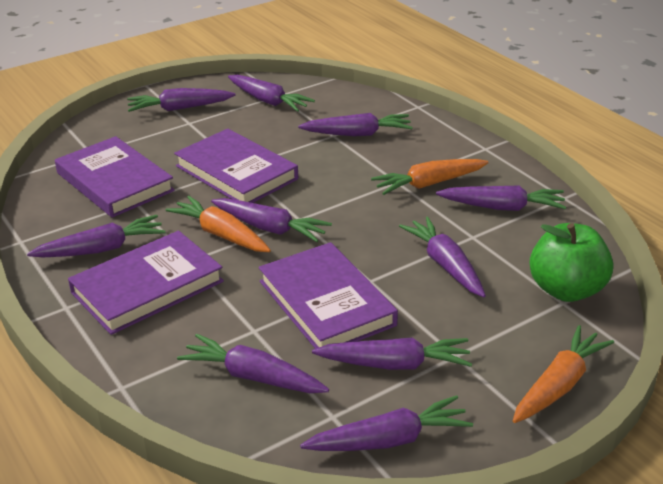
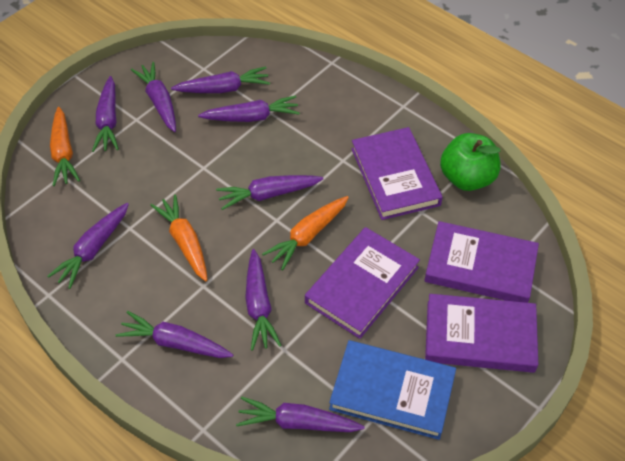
blue book: none = 0 -> [329,340,456,440] = 1
purple carrot: [27,215,166,257] [127,88,236,112] [177,334,329,393] [211,198,332,242] [228,75,315,112] [298,113,413,136] [300,395,473,451] [312,338,472,370] [399,217,486,297] [436,185,566,211] = 10 -> [47,203,129,289] [92,76,119,152] [116,311,233,358] [131,62,176,132] [171,67,270,93] [198,96,300,122] [216,175,323,210] [236,397,365,432] [245,249,282,351] = 9

